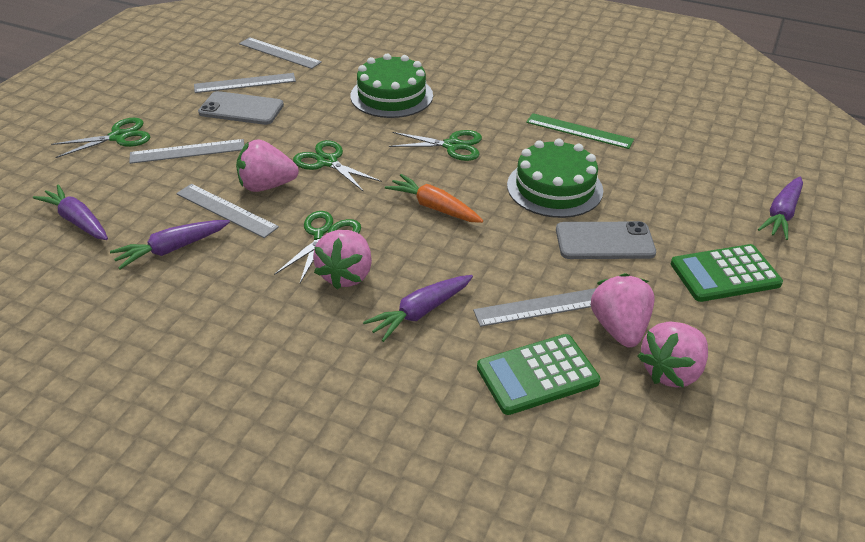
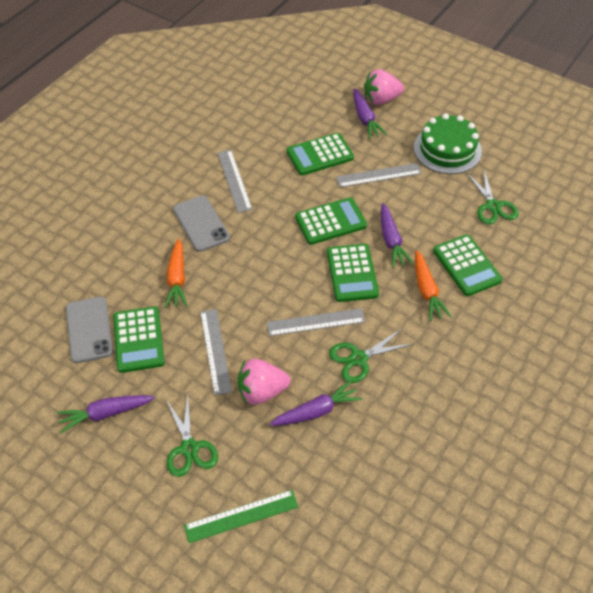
green cake: [351,54,433,118] [507,139,603,218] = 2 -> [414,113,482,174] = 1
green calculator: [477,334,600,415] [671,244,783,302] = 2 -> [113,306,165,373] [286,133,354,175] [295,197,367,245] [327,244,379,302] [433,234,502,296] = 5
green scissors: [51,118,150,158] [274,211,361,283] [293,140,382,192] [389,130,482,161] = 4 -> [166,394,218,477] [329,328,413,383] [466,170,519,224] = 3
grey ruler: [129,139,244,164] [176,184,279,238] [194,73,296,93] [239,37,322,69] [473,288,596,327] = 5 -> [200,309,232,395] [218,150,252,213] [266,308,365,336] [336,163,422,187] = 4
orange carrot: [385,174,483,223] = 1 -> [165,239,187,308] [415,250,452,321] = 2
pink strawberry: [236,139,299,192] [313,230,372,290] [591,273,655,347] [638,321,708,388] = 4 -> [238,359,291,405] [364,69,404,105] = 2

